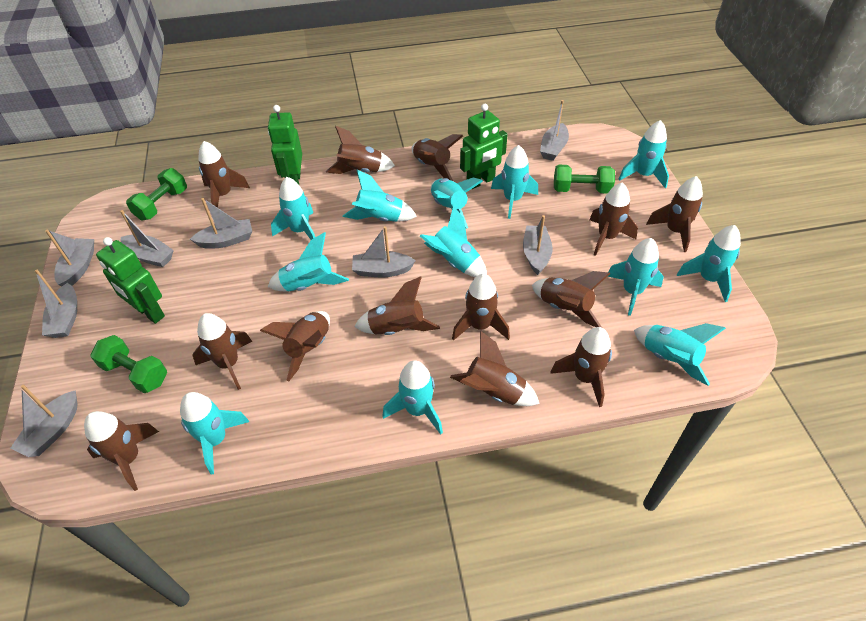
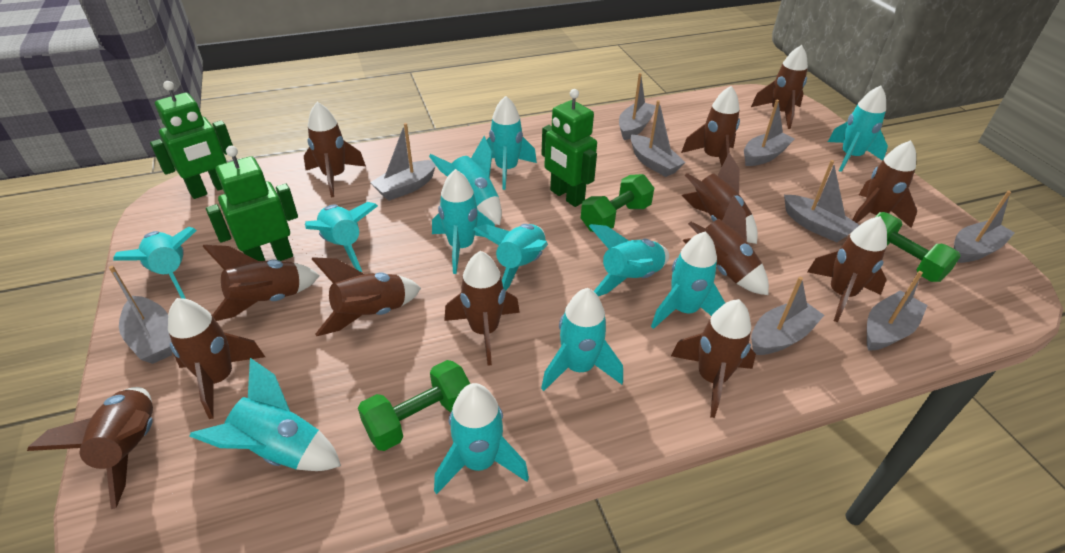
grey boat: [10,385,77,457] [35,270,77,338] [45,229,94,286] [120,210,174,267] [190,198,252,249] [352,226,416,277] [523,215,553,275] [540,100,569,161] = 8 -> [109,266,172,364] [370,123,436,201] [619,73,656,140] [631,100,686,177] [744,100,795,166] [751,277,824,355] [784,160,859,242] [867,271,928,351] [954,191,1015,263] = 9

